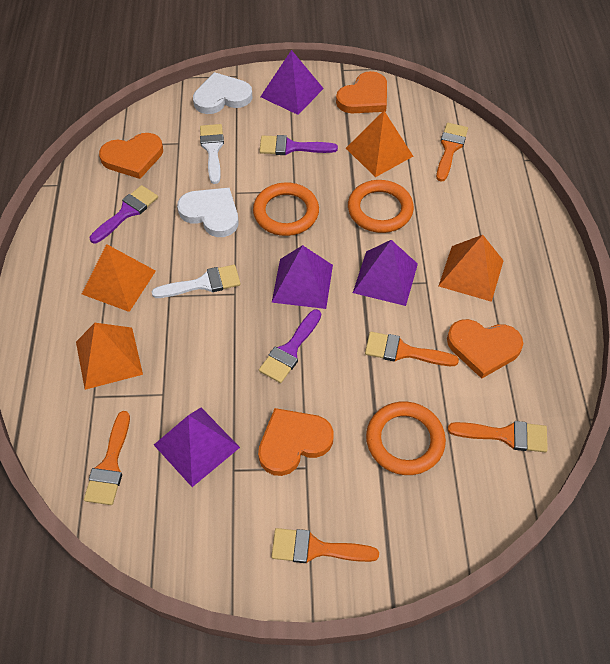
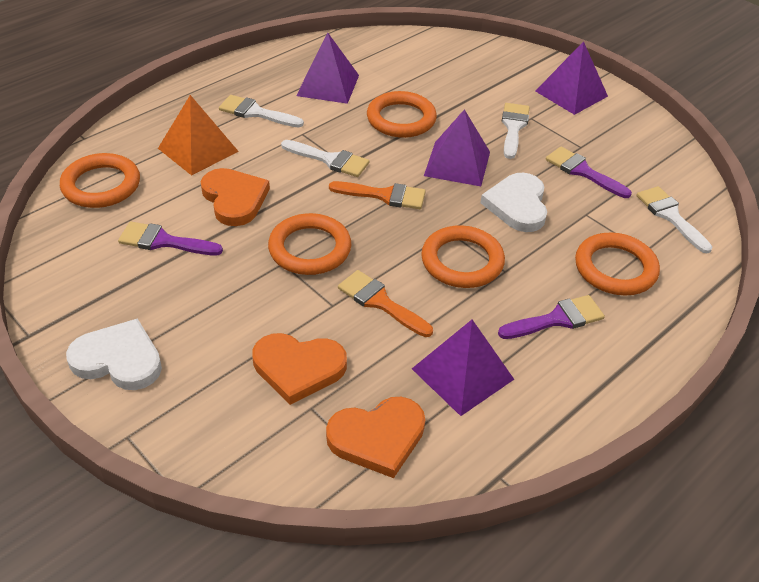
orange brush: [84,411,130,505] [271,528,379,563] [365,332,459,366] [436,123,468,182] [448,421,548,452] = 5 -> [329,181,426,209] [338,270,433,337] = 2
orange heart: [99,133,163,179] [258,408,334,476] [336,71,387,113] [447,319,523,379] = 4 -> [201,168,270,226] [252,333,347,405] [326,397,425,478] = 3
orange pyramid: [76,323,143,390] [82,244,156,312] [346,111,413,177] [439,235,504,302] = 4 -> [158,95,239,176] = 1
orange ring: [253,182,319,236] [348,180,414,233] [366,401,446,475] = 3 -> [60,153,140,208] [268,213,351,275] [367,91,437,138] [421,225,505,288] [575,232,660,295] = 5
white brush: [152,265,241,298] [200,124,224,184] = 2 -> [219,95,304,127] [281,140,369,177] [502,103,530,159] [637,186,712,253] = 4

